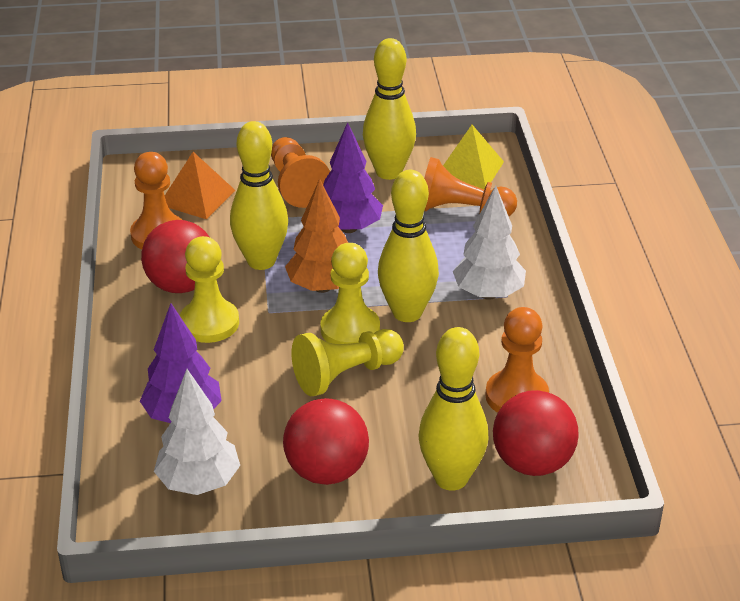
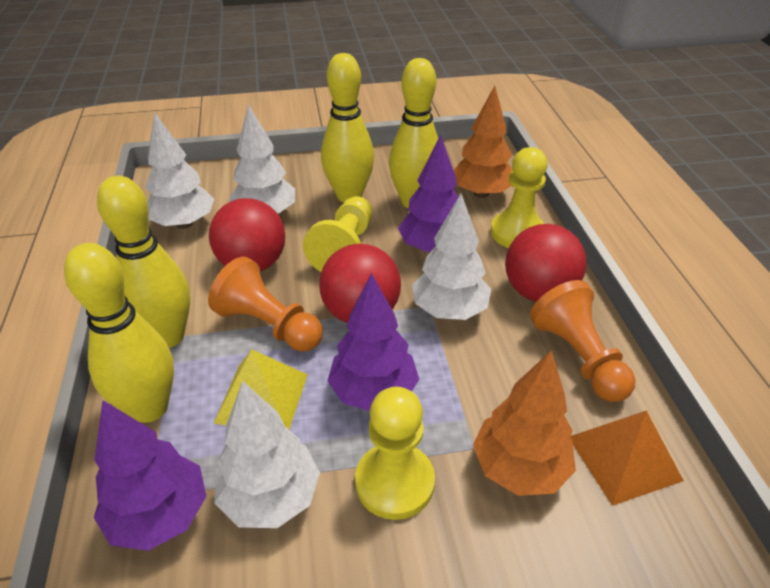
orange pawn: [130,152,182,249] [271,137,330,208] [424,157,517,216] [485,307,549,413] = 4 -> [208,257,323,352] [530,280,635,402] = 2
orange tree: [285,179,348,293] = 1 -> [454,86,513,198] [473,350,576,496] = 2
purple tree: [140,303,222,423] [323,122,383,233] = 2 -> [94,401,207,551] [327,273,419,411] [398,134,458,253] = 3
white tree: [154,369,240,495] [453,185,526,300] = 2 -> [145,112,214,229] [214,381,320,528] [229,104,295,214] [412,194,492,320] = 4

